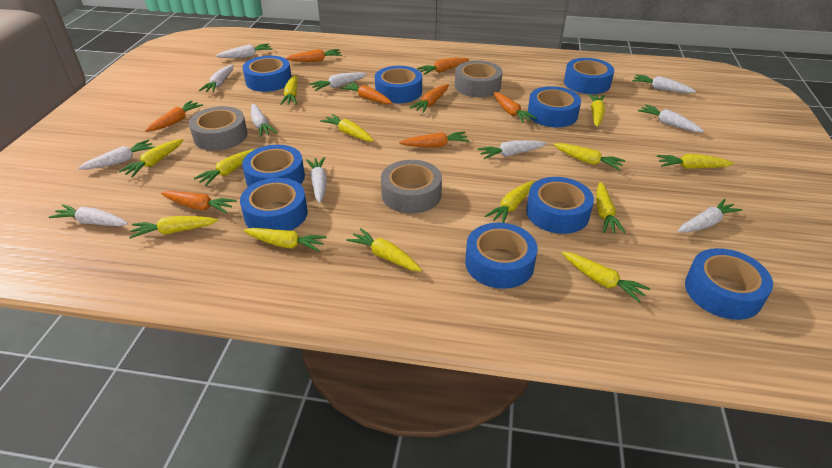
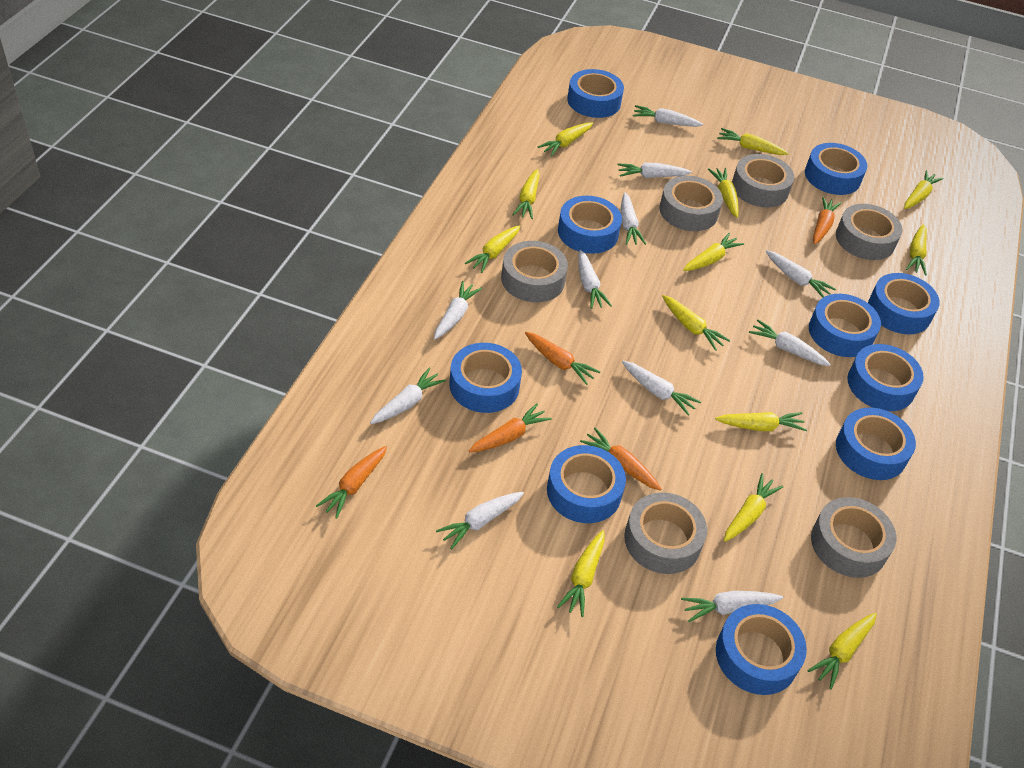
blue tape: [240,178,308,231] [242,56,292,92] [242,145,305,187] [375,66,422,103] [465,223,538,289] [526,177,594,234] [528,86,581,127] [564,58,614,94] [685,248,773,320] = 9 -> [450,343,522,413] [547,445,626,523] [558,196,622,254] [567,69,624,118] [716,604,807,695] [805,143,867,195] [809,294,881,357] [836,408,916,480] [847,344,924,411] [868,273,940,334] = 10
grey tape: [189,106,248,151] [381,160,442,214] [455,60,502,97] = 3 -> [501,241,568,302] [624,492,707,574] [660,176,723,231] [732,154,794,207] [811,497,896,578] [836,204,903,260] = 6
orange carrot: [145,100,203,132] [161,191,237,213] [285,49,342,62] [340,82,392,104] [399,132,469,148] [410,84,449,113] [417,58,469,75] [494,92,537,123] = 8 -> [316,446,387,519] [469,404,552,452] [525,332,600,385] [580,428,662,491] [813,197,841,245] = 5

